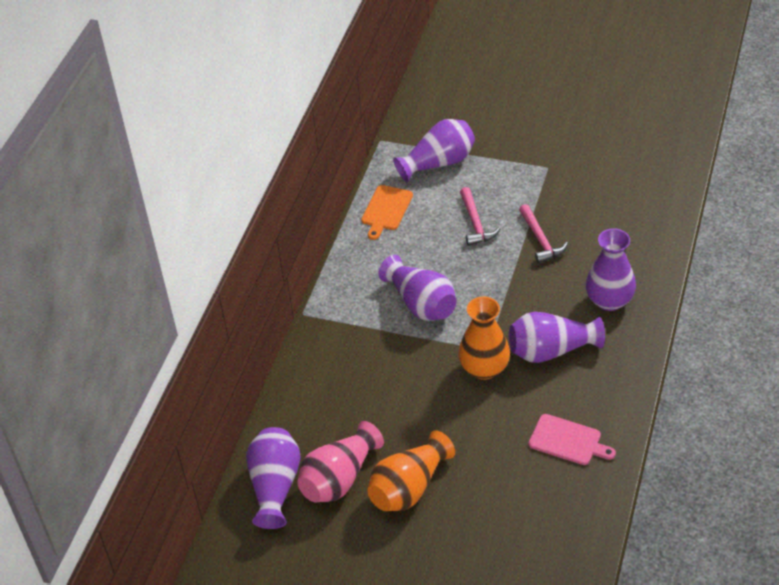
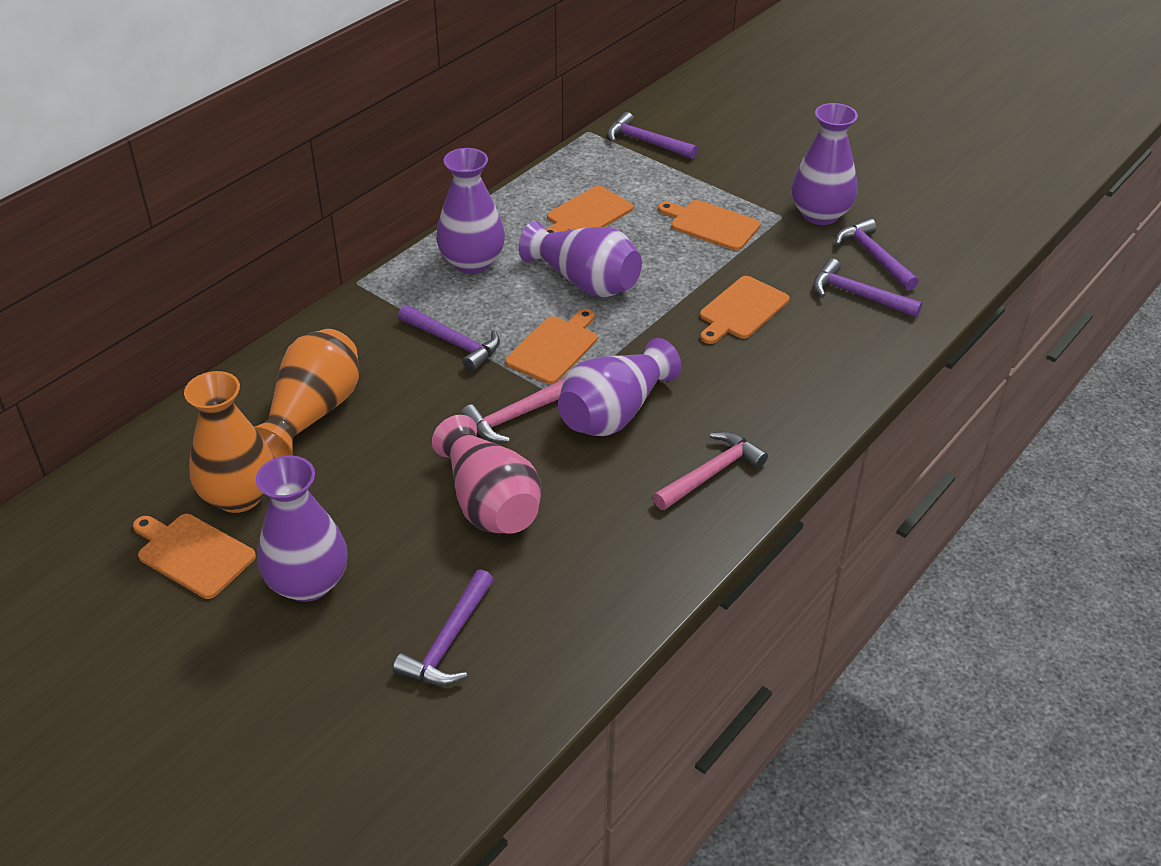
orange cutting board: [361,185,413,240] = 1 -> [133,514,256,599] [505,309,597,384] [545,186,633,233] [658,200,760,251] [700,276,789,344] = 5
pink cutting board: [528,414,616,465] = 1 -> none = 0
purple hammer: none = 0 -> [393,569,494,686] [398,305,500,372] [607,112,698,159] [813,258,923,317] [835,218,919,291] = 5

